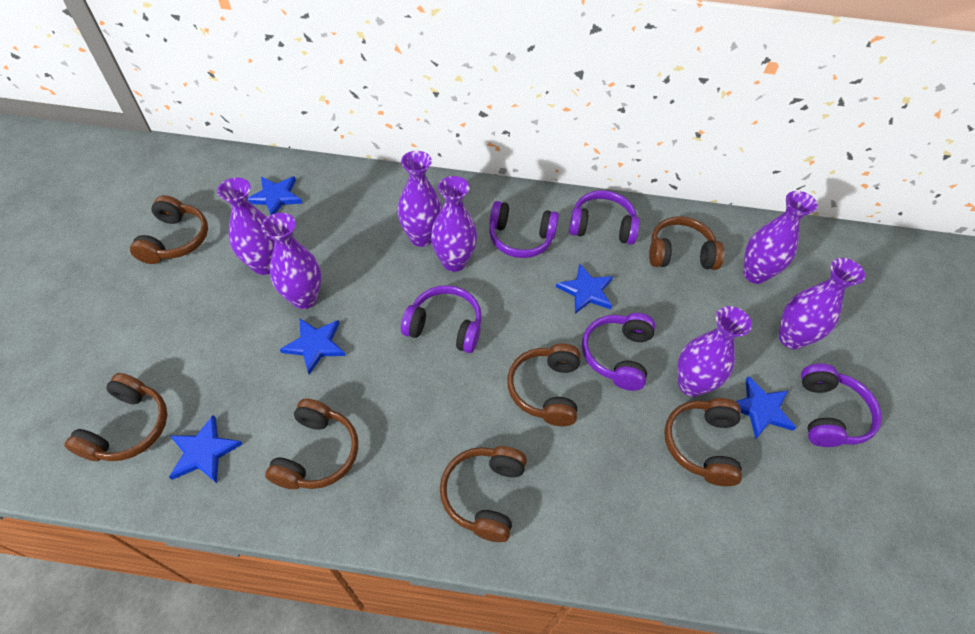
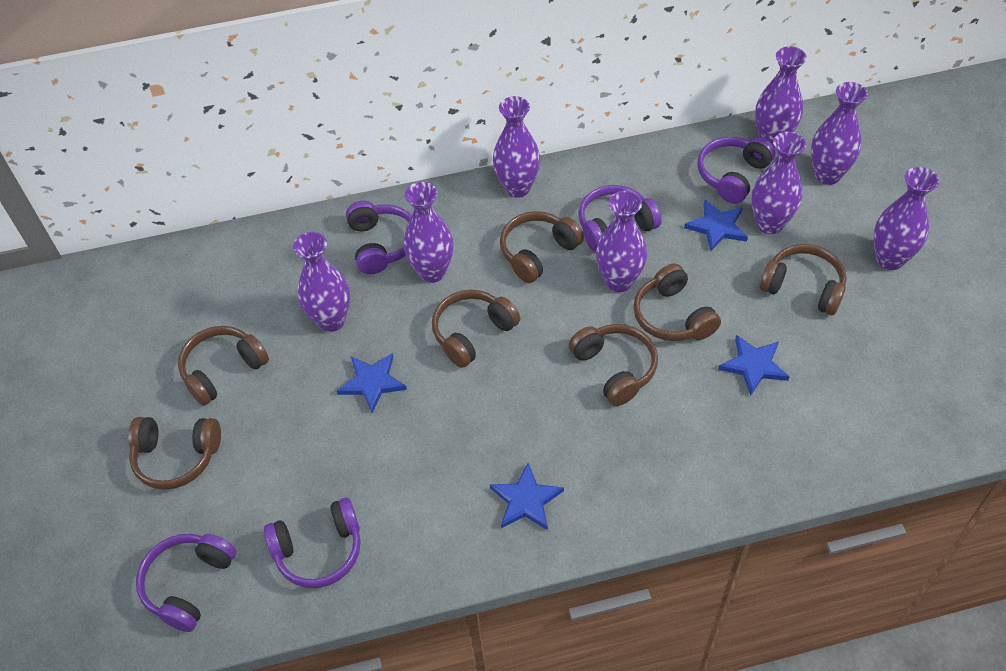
blue star: [169,415,243,483] [248,176,303,215] [280,318,346,375] [556,263,613,314] [736,376,796,439] = 5 -> [337,353,407,413] [490,463,564,530] [684,199,748,251] [718,335,790,396] = 4
purple vase: [217,177,275,275] [262,213,321,309] [397,151,442,247] [431,176,477,272] [678,306,752,397] [743,191,818,284] [779,258,865,349] = 7 -> [293,232,350,332] [403,182,454,283] [493,96,540,198] [596,191,647,292] [751,132,806,234] [755,46,807,148] [811,82,868,185] [874,167,939,270] = 8

